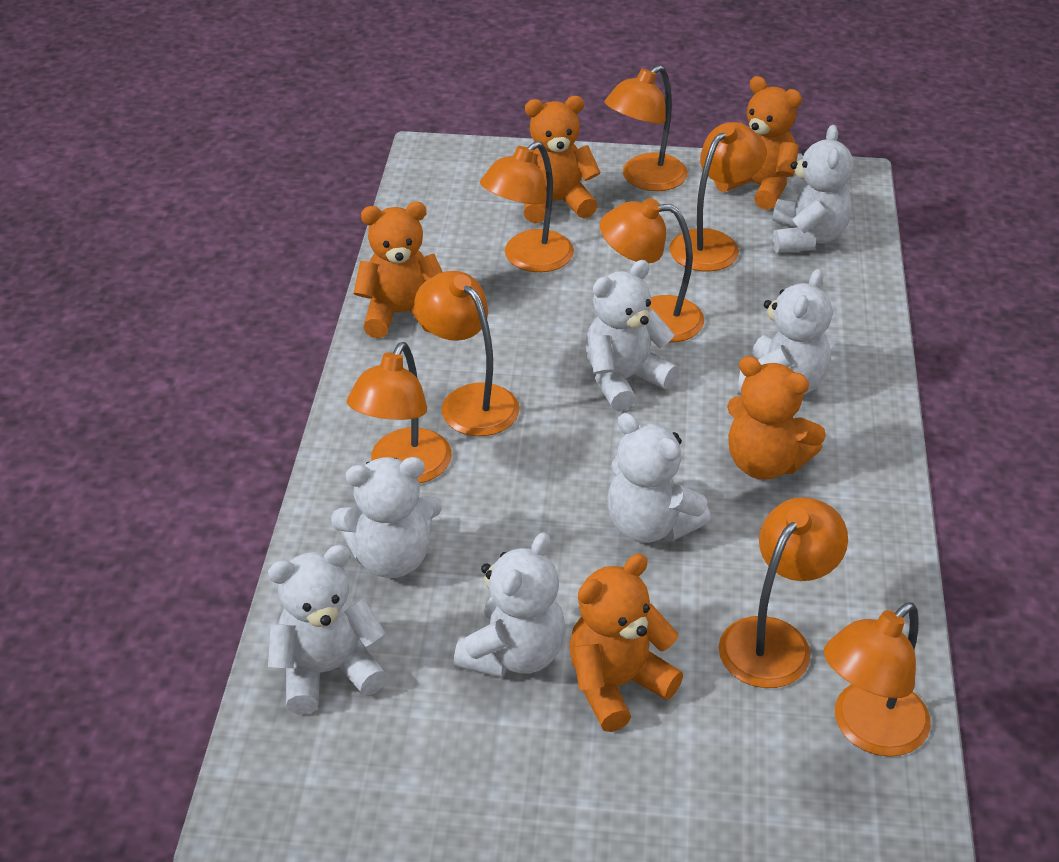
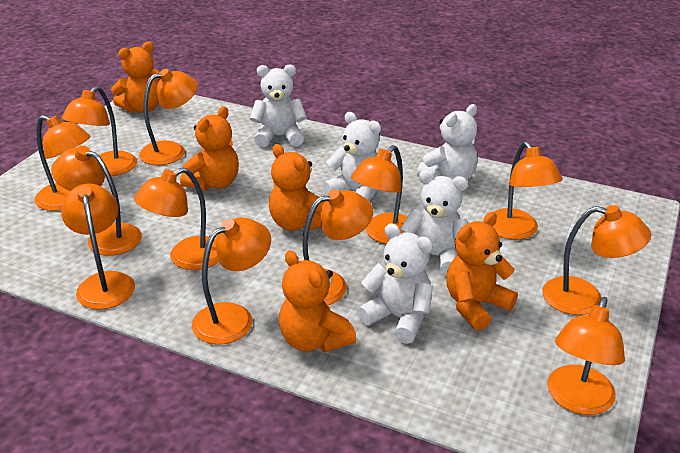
orange lamp: [347,342,452,483] [414,271,519,436] [480,141,574,272] [600,198,704,343] [604,65,688,191] [669,122,766,271] [719,497,848,688] [824,602,931,757] = 8 -> [34,115,90,211] [51,146,142,256] [61,183,135,310] [62,86,137,176] [134,167,219,270] [139,69,198,165] [192,217,271,345] [302,189,374,305] [351,145,407,244] [493,141,563,240] [542,205,651,315] [547,297,625,415] = 12
white teddy bear: [268,545,387,715] [331,457,442,578] [454,532,565,678] [585,260,679,411] [607,413,711,543] [737,269,832,395] [773,125,854,253] = 7 -> [250,64,307,147] [322,112,381,201] [357,224,433,344] [400,170,468,276] [417,104,478,180] = 5

